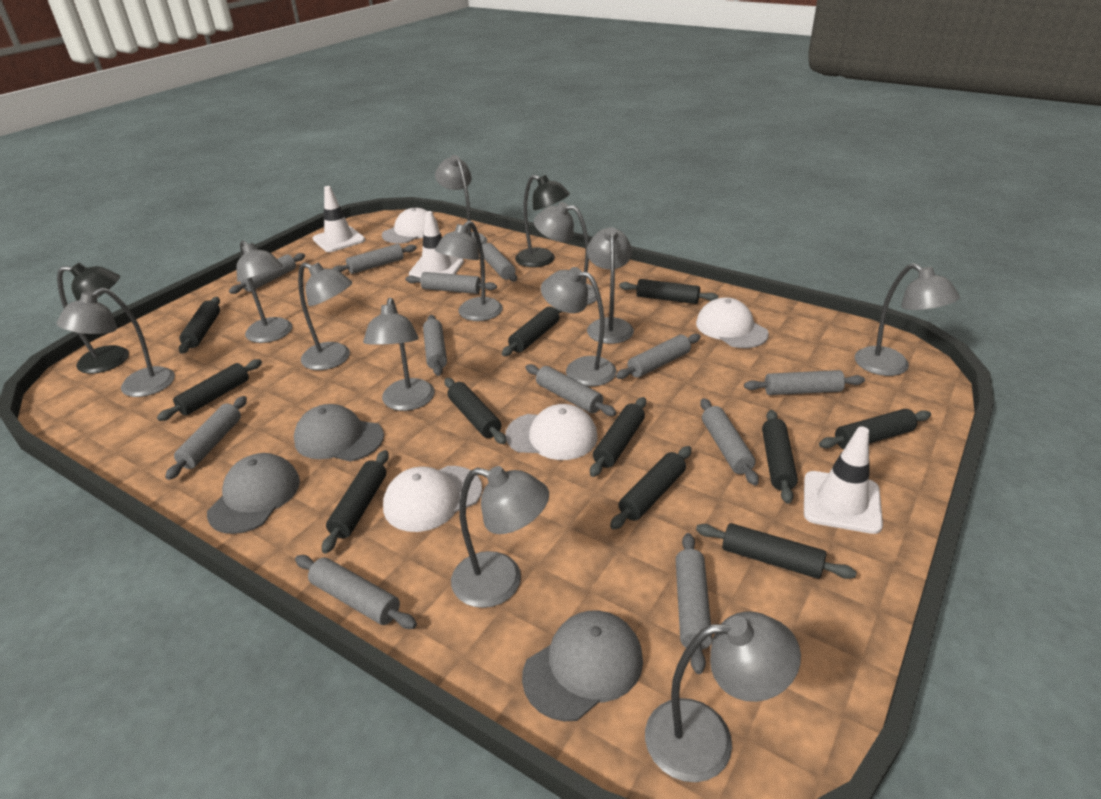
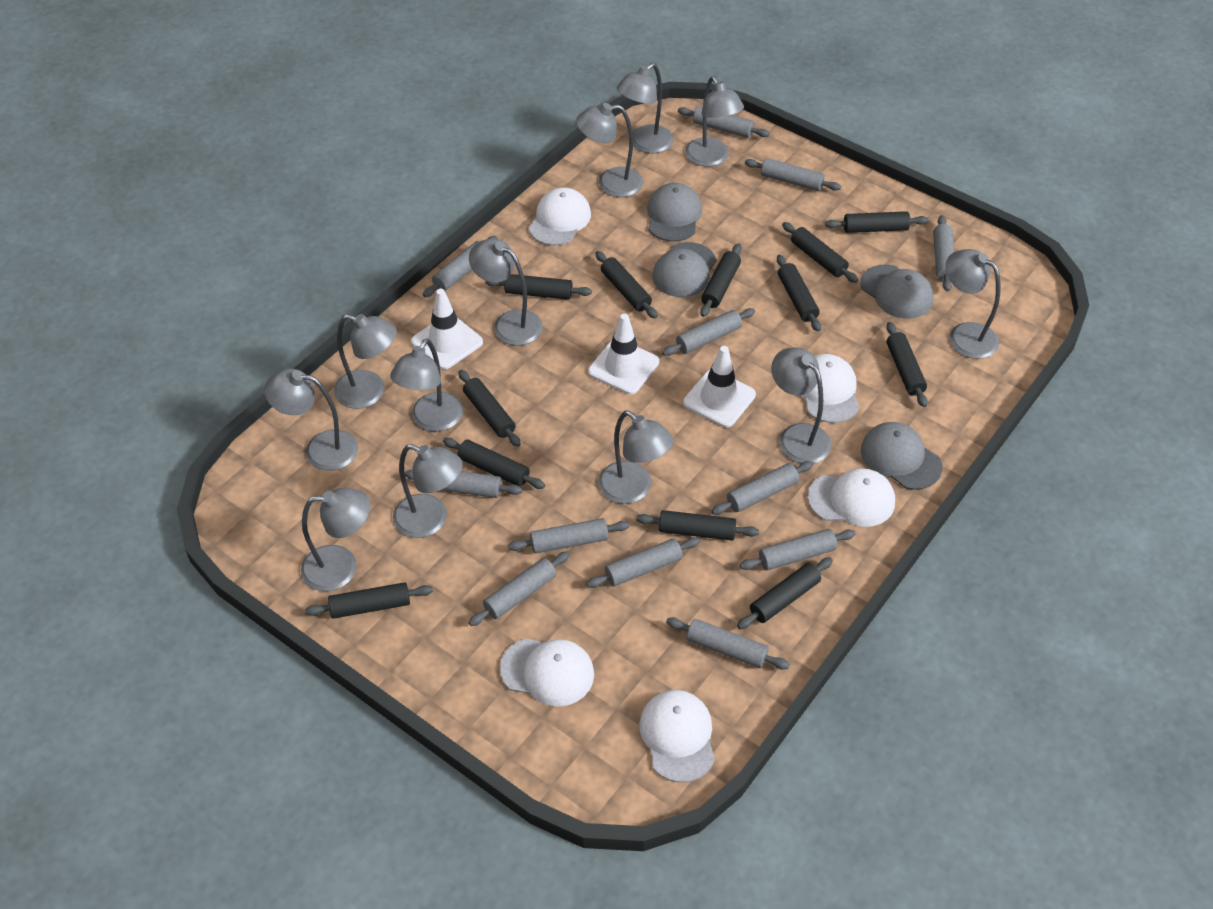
black lamp: [57,263,129,374] [515,175,570,267] = 2 -> none = 0
black rolling pin: [157,359,262,421] [179,297,220,354] [322,450,389,553] [444,378,506,444] [502,306,562,356] [590,397,646,477] [610,446,692,530] [619,279,718,304] [696,523,857,579] [762,410,798,504] [819,409,931,449] = 11 -> [305,582,433,619] [443,438,545,489] [458,370,521,447] [485,274,592,300] [595,251,658,319] [636,510,759,540] [700,243,742,317] [737,557,833,629] [777,255,821,332] [782,222,858,283] [825,211,928,233] [886,322,928,407] = 12
grey cap: [207,453,300,534] [294,404,384,461] [522,610,643,721] = 3 -> [647,183,702,242] [652,242,716,297] [861,264,934,319] [861,422,942,490] = 4
white cap: [382,208,439,243] [383,466,482,532] [505,404,598,460] [696,297,769,348] = 4 -> [500,638,594,707] [529,188,591,245] [639,690,715,783] [801,354,859,423] [807,468,895,527] = 5

